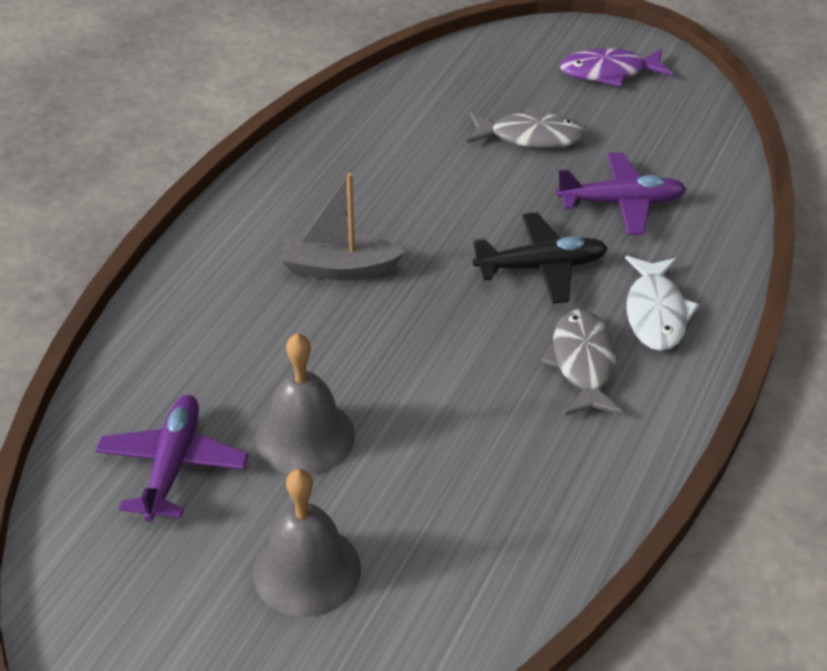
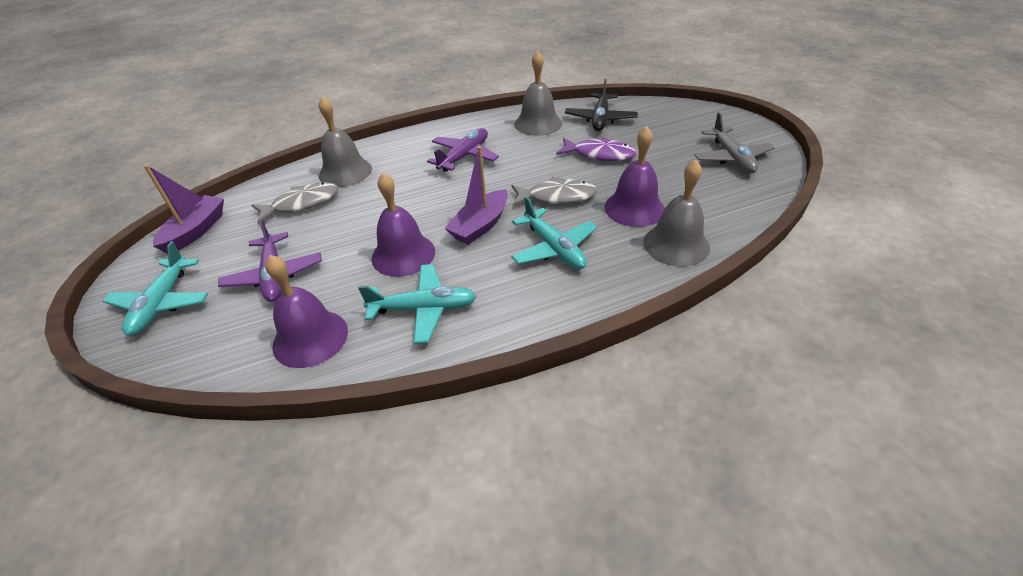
grey bell: [253,469,361,617] [256,333,355,475] = 2 -> [319,97,372,187] [515,51,562,136] [643,160,710,267] = 3
grey boat: [281,173,405,280] = 1 -> none = 0
grey plane: none = 0 -> [694,112,775,174] = 1
purple bell: none = 0 -> [265,255,348,368] [371,173,435,277] [605,126,665,227] = 3
purple boat: none = 0 -> [144,165,224,254] [445,146,508,245] = 2
turquoise plane: none = 0 -> [103,241,208,336] [358,264,477,344] [511,196,597,269] = 3
white fish: [625,256,699,351] = 1 -> none = 0

